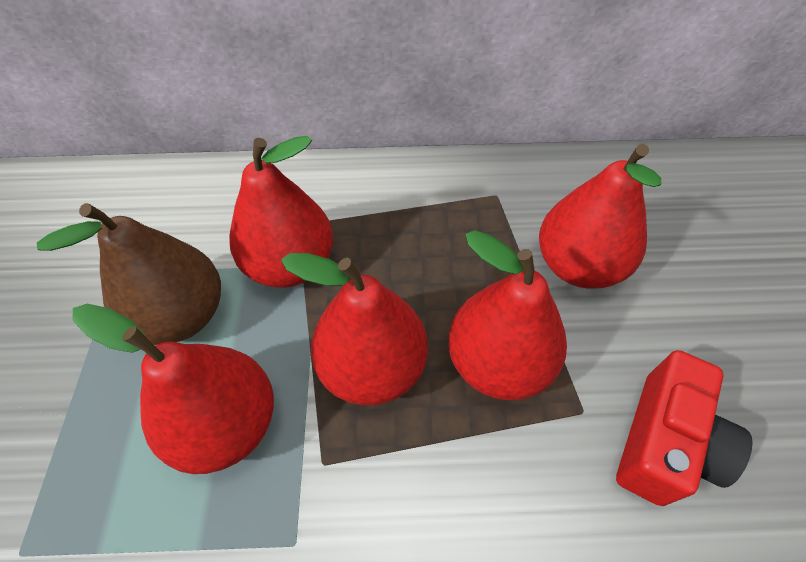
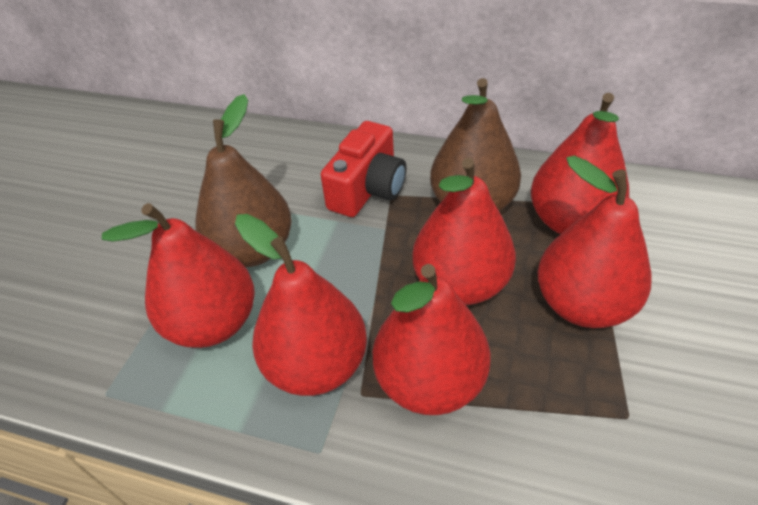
brown pear: [37,203,221,345] = 1 -> [195,94,292,267] [430,78,521,212] = 2
red pear: [72,304,274,474] [229,136,333,288] [281,253,428,405] [448,230,567,400] [539,144,661,289] = 5 -> [102,203,255,348] [235,214,367,396] [373,264,491,415] [412,158,516,305] [531,93,629,234] [538,156,651,328] = 6

